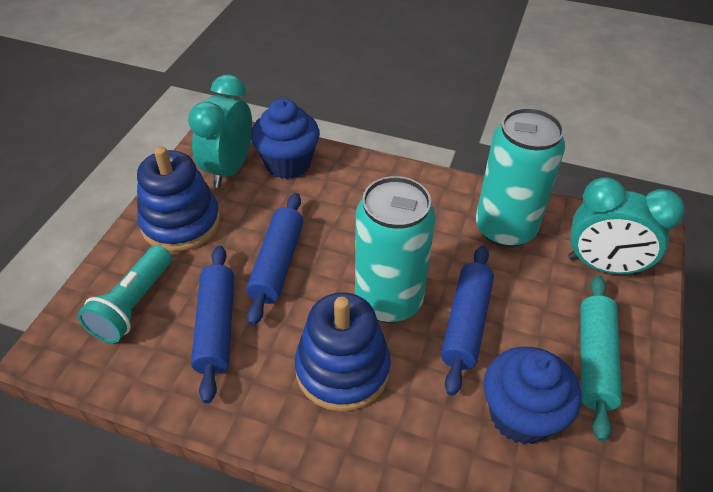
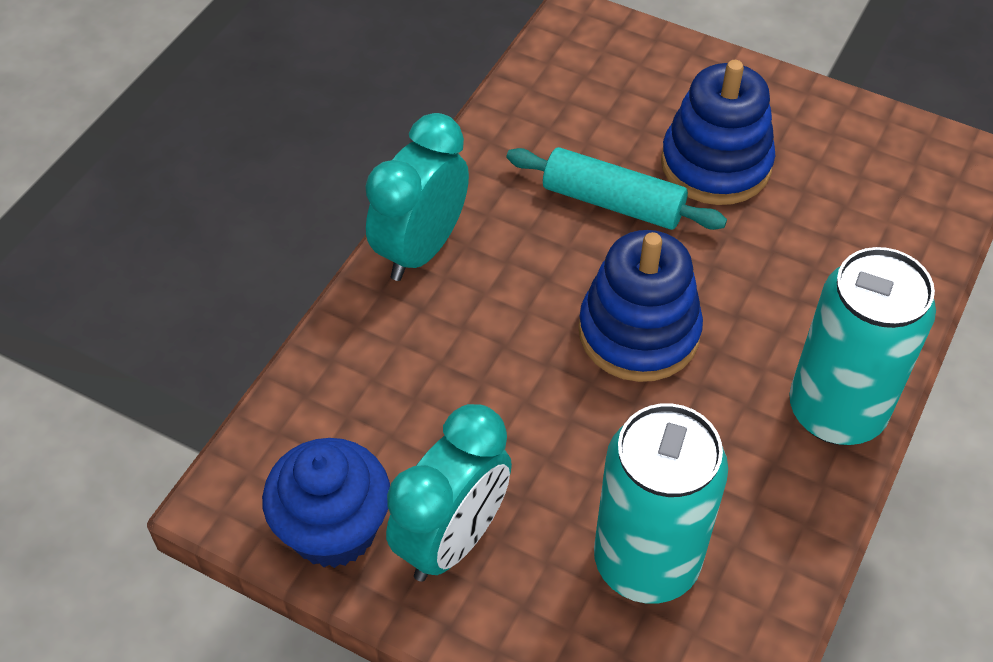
blue cupcake: [251,98,320,179] [484,347,581,444] = 2 -> [262,438,390,568] = 1
blue rolling pin: [191,246,234,404] [246,193,303,326] [441,245,494,396] = 3 -> none = 0
turquoise flashlight: [78,245,171,343] = 1 -> none = 0

